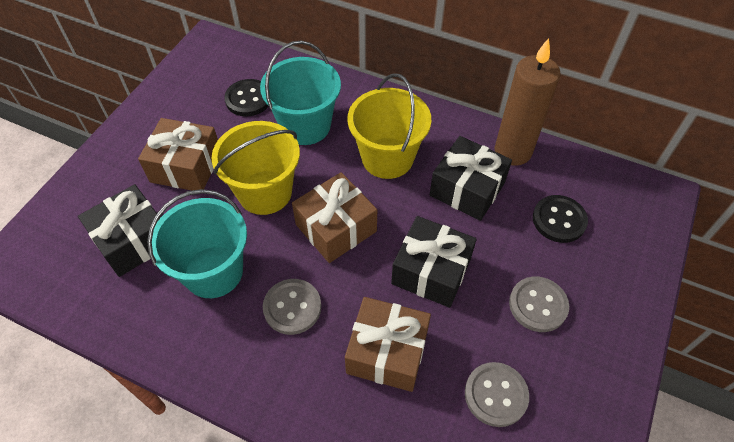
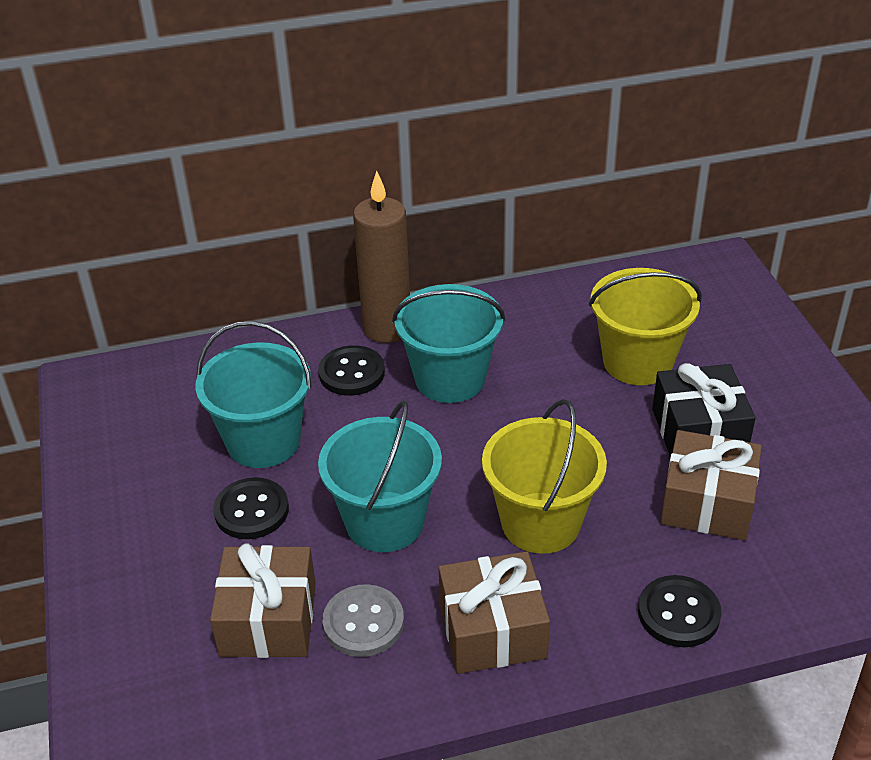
black button: [224,79,269,116] [533,195,588,243] = 2 -> [213,477,289,539] [318,345,385,396] [638,575,721,647] = 3
black gift: [78,184,160,277] [391,216,477,308] [430,136,512,221] = 3 -> [652,363,756,457] = 1
grey button: [263,279,321,335] [465,362,529,427] [509,277,569,332] = 3 -> [323,584,404,657] = 1
turquoise bucket: [147,189,247,298] [260,41,341,145] = 2 -> [195,321,312,468] [318,400,442,552] [392,284,505,403] = 3

